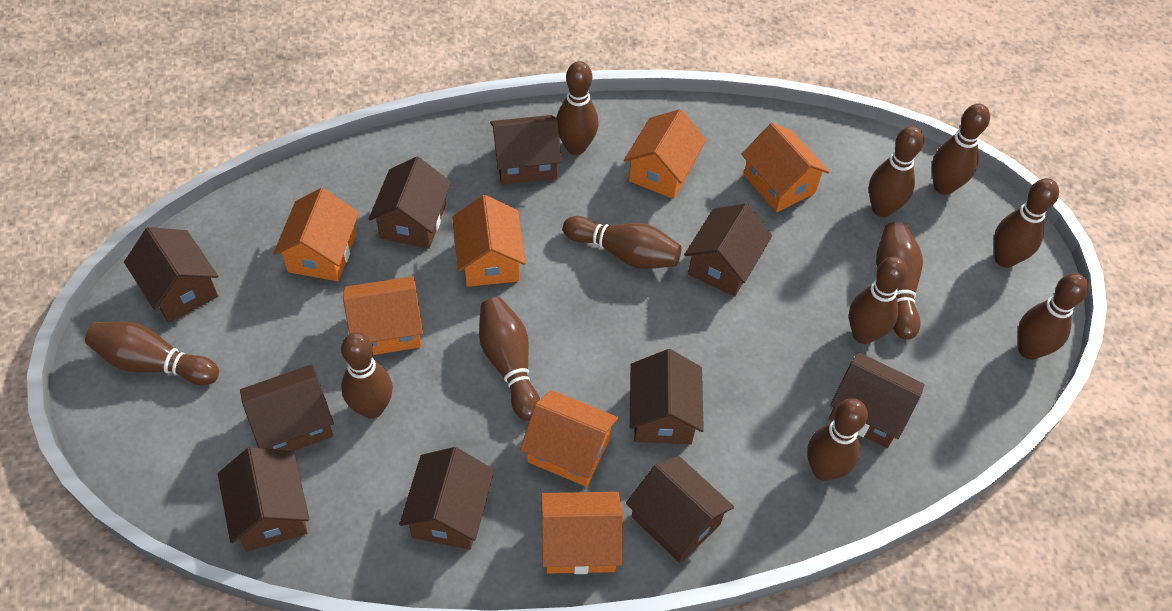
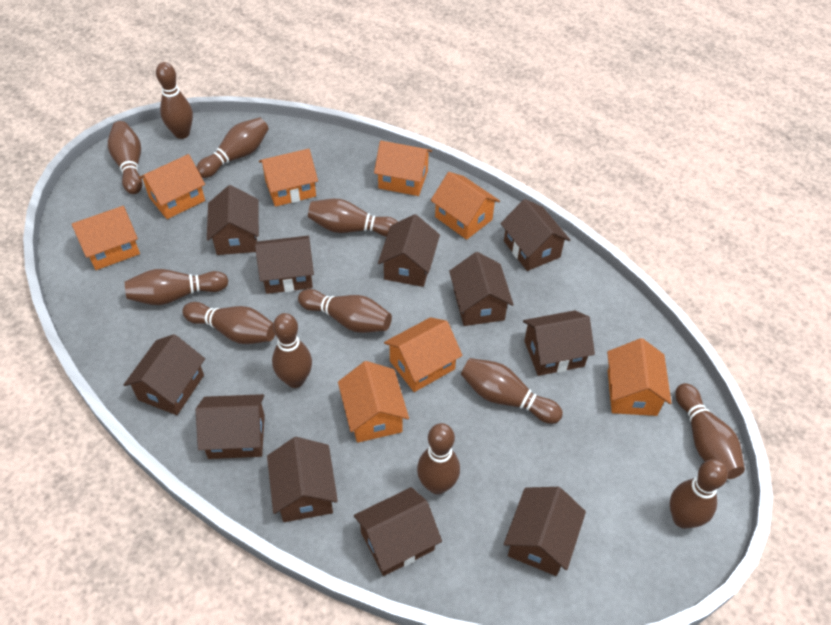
brown house: [124,227,218,322] [218,447,310,552] [240,364,334,451] [369,157,451,249] [399,447,494,550] [490,115,562,185] [626,456,734,563] [630,349,704,445] [684,203,772,296] [829,352,925,448] = 10 -> [124,334,205,415] [196,394,265,459] [207,185,259,255] [255,236,314,294] [267,437,338,522] [354,487,442,576] [378,214,440,287] [449,252,514,326] [500,199,570,271] [504,487,586,576] [523,310,595,376] = 11
orange house: [273,188,359,281] [343,276,423,355] [452,195,526,287] [520,390,618,487] [541,492,623,574] [624,109,706,199] [741,123,830,212] = 7 -> [72,206,140,270] [138,154,205,219] [259,149,318,207] [338,361,409,443] [374,141,432,196] [384,317,463,392] [431,172,500,240] [607,338,671,416] = 8

